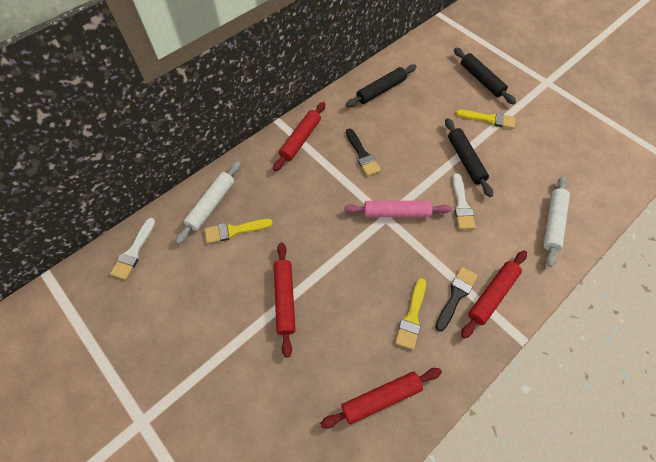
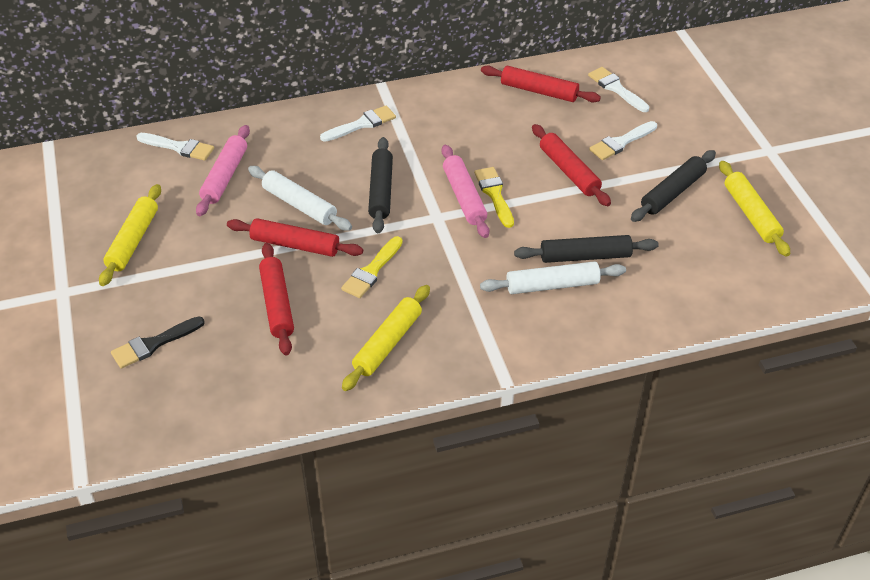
black brush: [346,128,381,176] [435,267,478,332] = 2 -> [111,316,205,369] = 1
pink rolling pin: [344,201,452,217] = 1 -> [196,125,250,216] [441,145,489,238] = 2
white brush: [110,218,156,280] [452,173,476,229] = 2 -> [137,133,214,161] [320,106,396,142] [588,67,649,112] [589,121,657,160] = 4
yellow brush: [205,219,273,244] [395,278,426,350] [456,110,516,129] = 3 -> [341,236,403,298] [474,167,514,228] = 2
yellow rolling pin: none = 0 -> [99,184,161,286] [342,285,430,391] [719,161,790,257] = 3

